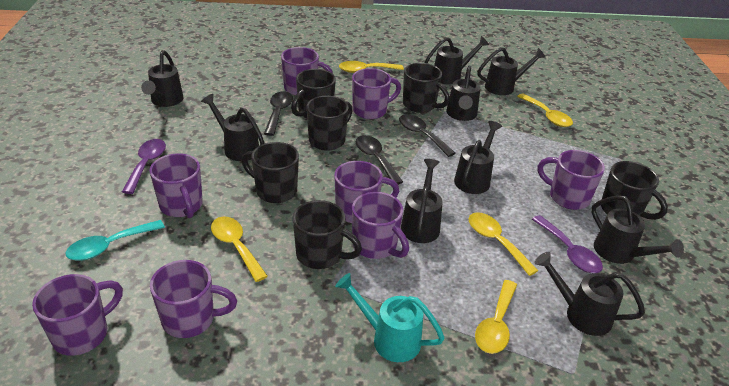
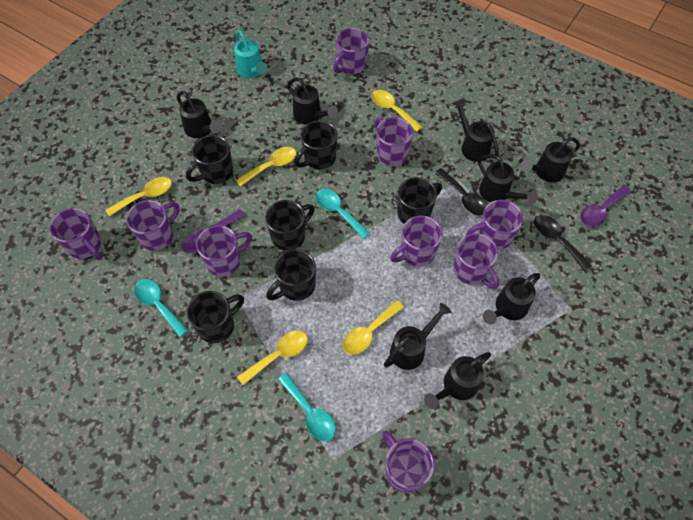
black spoon: [264,91,293,136] [356,135,403,185] [399,114,455,157] = 3 -> [435,168,487,216] [534,215,592,271] = 2
black watering can: [141,50,184,107] [201,94,265,161] [401,159,443,243] [424,36,489,84] [446,66,481,121] [454,121,502,194] [477,47,546,95] [534,252,645,336] [591,195,684,264] = 9 -> [177,91,222,138] [287,77,338,125] [384,303,451,370] [424,352,491,409] [452,98,499,162] [478,155,538,204] [483,273,540,324] [521,137,580,183] = 8
purple mug: [32,274,123,355] [149,153,203,218] [150,260,237,338] [281,47,333,96] [334,161,399,223] [352,68,401,119] [352,192,409,259] [537,150,605,210] = 8 -> [50,208,101,259] [126,200,180,251] [196,225,252,276] [333,28,369,74] [375,117,413,166] [382,431,434,493] [390,216,442,266] [453,233,499,289] [466,200,523,250] = 9
turquoise spoon: [66,220,165,261] = 1 -> [134,279,188,337] [278,373,336,441] [315,189,370,239] = 3

